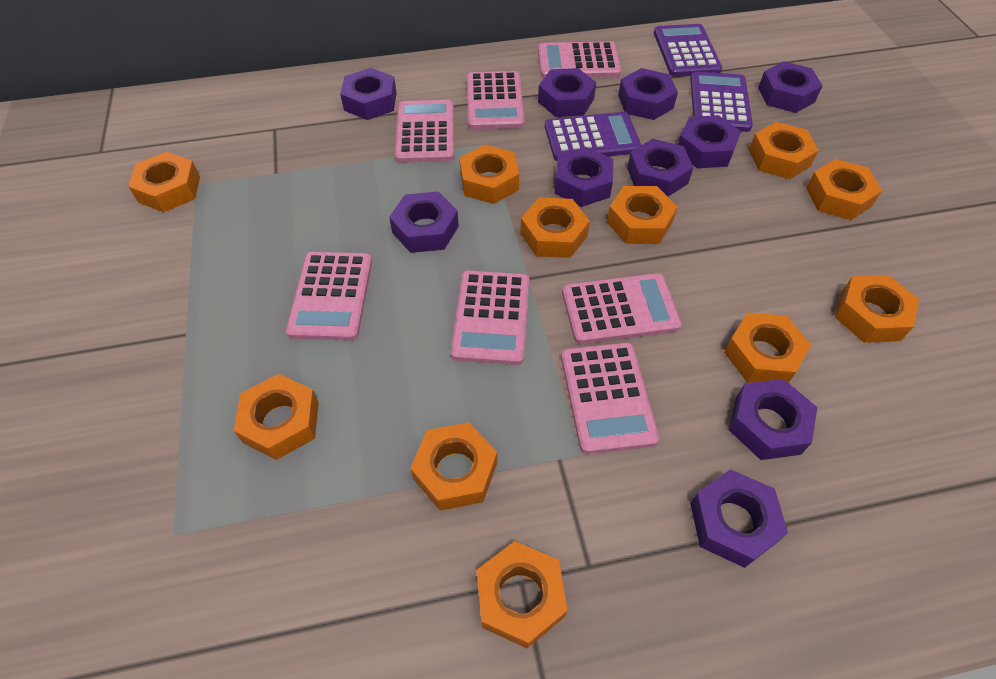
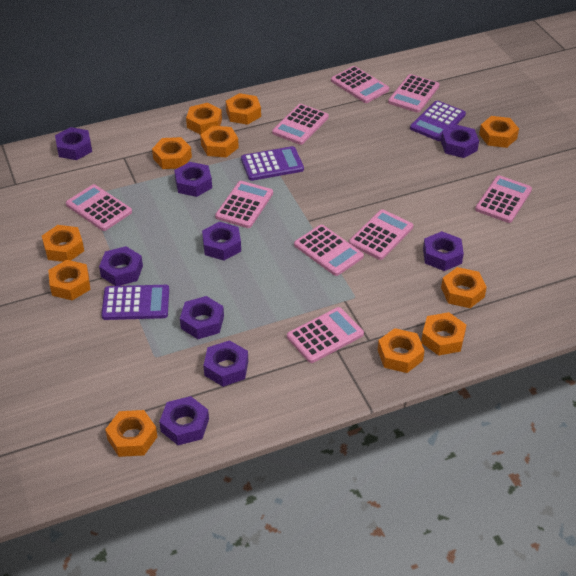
pink calculator: [286,252,372,341] [395,100,454,163] [451,270,529,365] [467,71,525,130] [538,41,621,78] [561,342,659,454] [562,273,681,344] = 7 -> [66,184,132,231] [215,181,273,228] [272,104,329,145] [287,307,364,363] [294,225,364,276] [331,66,389,103] [349,209,413,260] [388,74,439,113] [475,175,532,223] = 9
purple nut: [340,68,396,120] [389,192,459,253] [538,68,596,117] [555,147,613,207] [618,68,678,120] [627,139,693,197] [678,115,741,168] [690,469,788,568] [729,379,817,460] [758,61,822,113] = 10 -> [55,127,92,160] [99,246,143,286] [159,396,209,445] [174,162,212,197] [180,296,224,339] [202,222,241,260] [203,340,248,387] [423,231,464,271] [441,125,479,158] = 9

